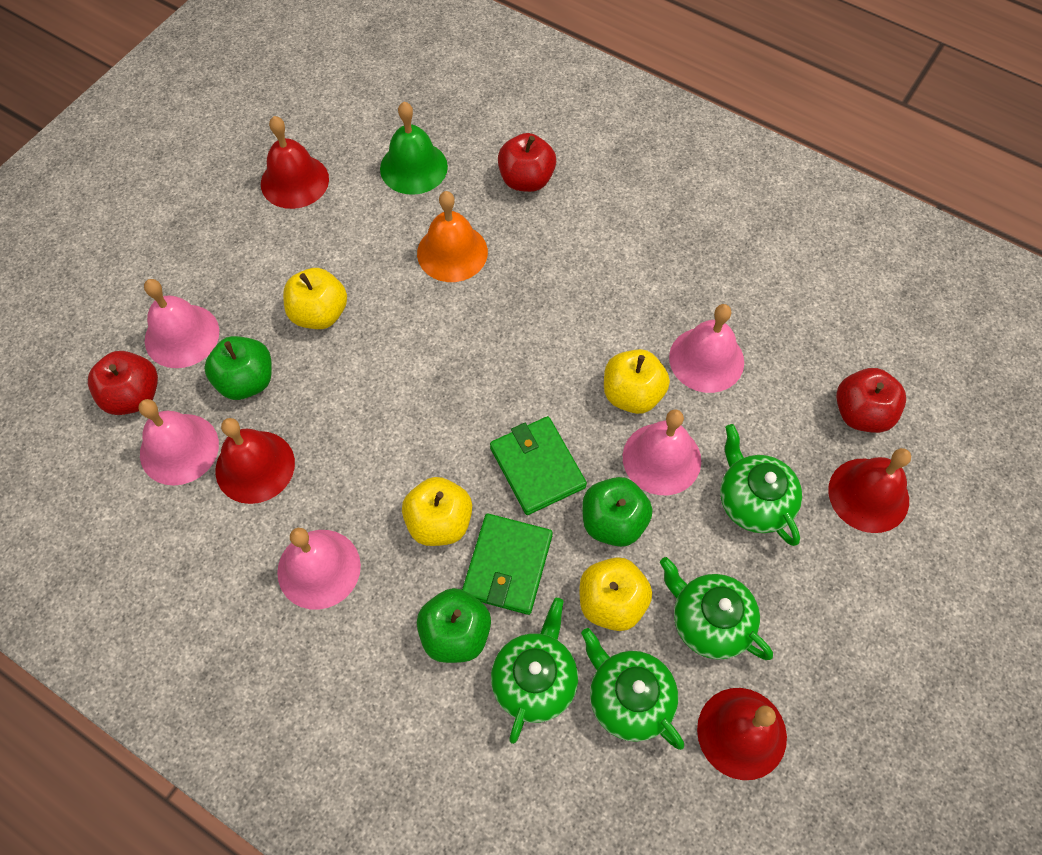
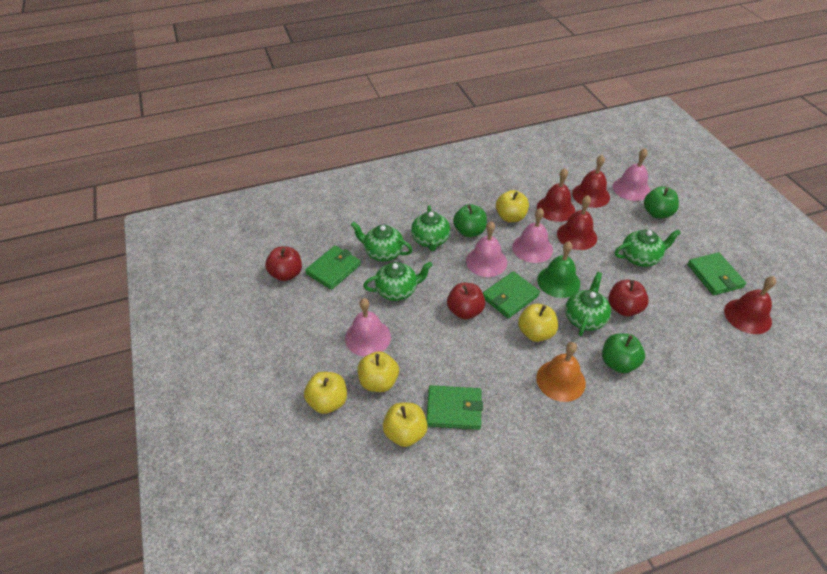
green teapot: [491,598,578,744] [581,628,684,750] [660,557,773,660] [720,424,802,546] = 4 -> [351,221,412,262] [363,262,432,301] [411,205,450,251] [565,272,611,336] [615,229,681,267] = 5
green wallet: [462,514,553,615] [490,416,587,515] = 2 -> [305,245,361,290] [427,385,483,430] [483,271,540,318] [687,252,746,295] = 4
pink bell: [139,399,219,485] [144,279,219,368] [277,528,361,610] [623,409,701,495] [669,304,744,393] = 5 -> [345,298,391,356] [466,221,507,277] [512,208,553,263] [613,148,651,201] = 4
yellow apple: [283,268,347,329] [402,477,472,546] [580,557,652,631] [604,349,670,414] = 4 -> [304,372,347,414] [358,351,399,392] [383,403,428,447] [496,190,529,222] [518,304,558,342] = 5

